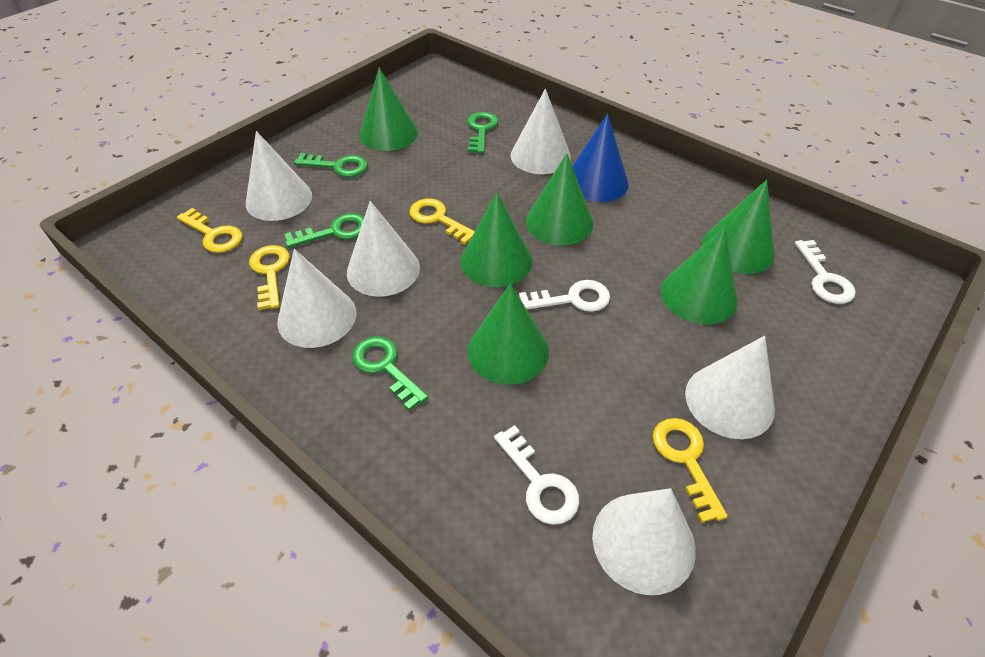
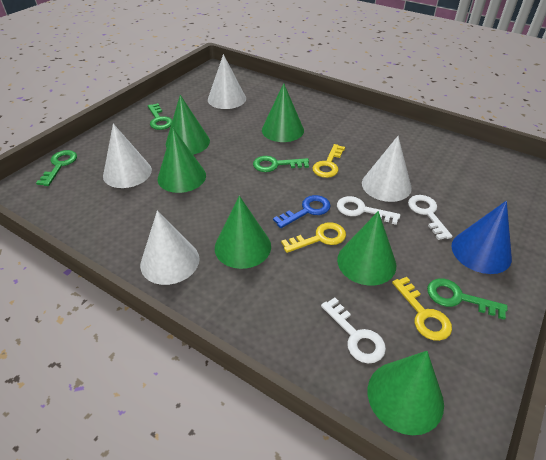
blue key: none = 0 -> [273,195,331,228] = 1
white cone: [246,131,312,221] [277,249,356,348] [347,201,420,297] [511,89,571,174] [592,488,696,595] [685,336,775,439] = 6 -> [103,124,152,188] [140,210,200,285] [208,54,246,109] [362,136,412,202] = 4
yellow key: [177,208,242,253] [249,245,290,310] [409,198,475,244] [653,418,728,523] = 4 -> [281,222,346,253] [313,144,345,178] [392,277,452,341] = 3

